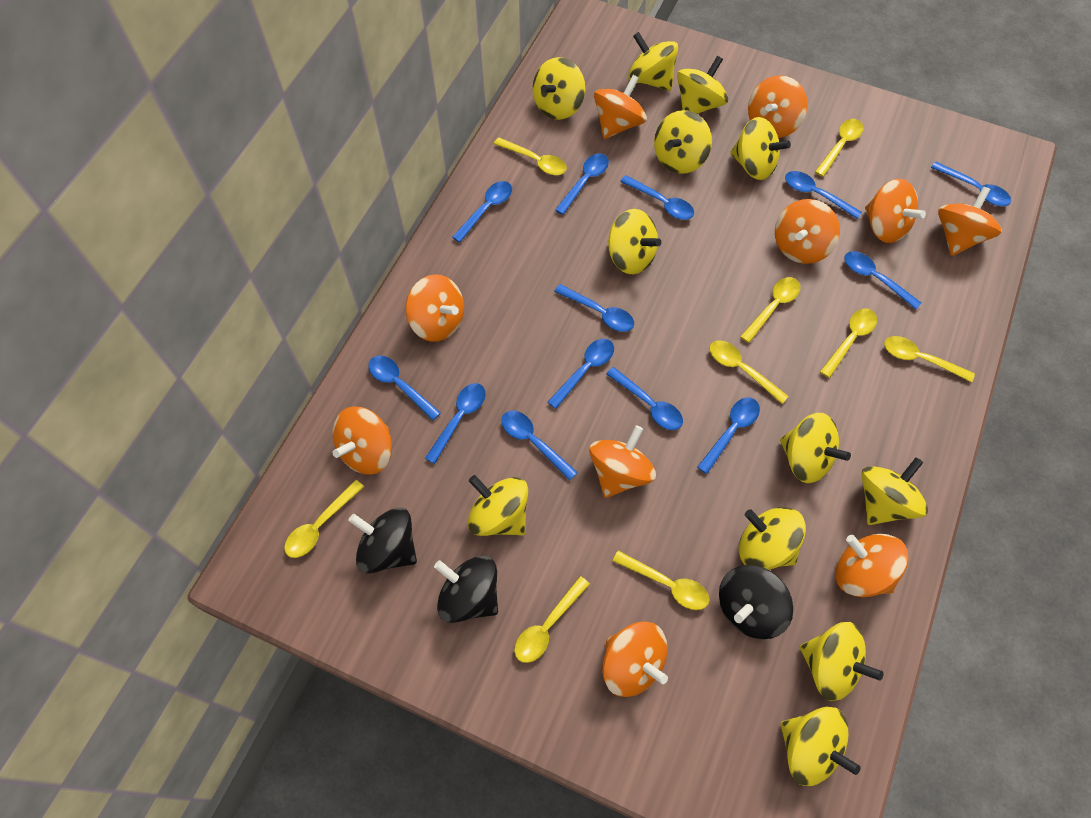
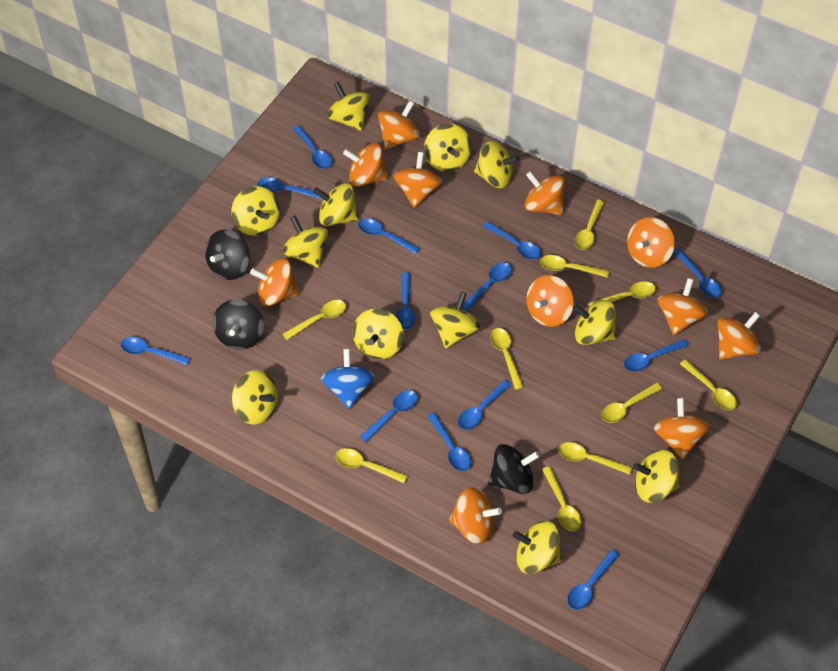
blue spinning top: none = 0 -> [321,348,375,409] = 1
orange spinning top: [333,406,392,475] [406,274,464,342] [589,425,656,498] [594,75,647,139] [602,621,668,697] [748,75,808,138] [775,199,840,264] [836,534,909,597] [865,179,926,243] [938,187,1002,256] = 10 -> [250,258,300,306] [343,143,388,187] [378,100,420,149] [394,152,442,208] [449,487,502,544] [524,171,565,215] [526,275,574,327] [627,217,675,268] [654,398,709,459] [657,278,708,335] [718,312,761,359] = 11
yellow spoon: [284,480,364,558] [494,137,567,175] [514,576,590,663] [613,551,710,610] [709,340,789,404] [740,277,801,343] [815,119,864,177] [820,308,877,378] [884,336,975,382] = 9 -> [282,300,346,340] [335,448,408,483] [490,328,524,390] [540,255,609,278] [542,466,581,531] [558,442,632,475] [575,200,605,250] [588,281,656,307] [601,383,662,423] [680,359,737,410] = 10

